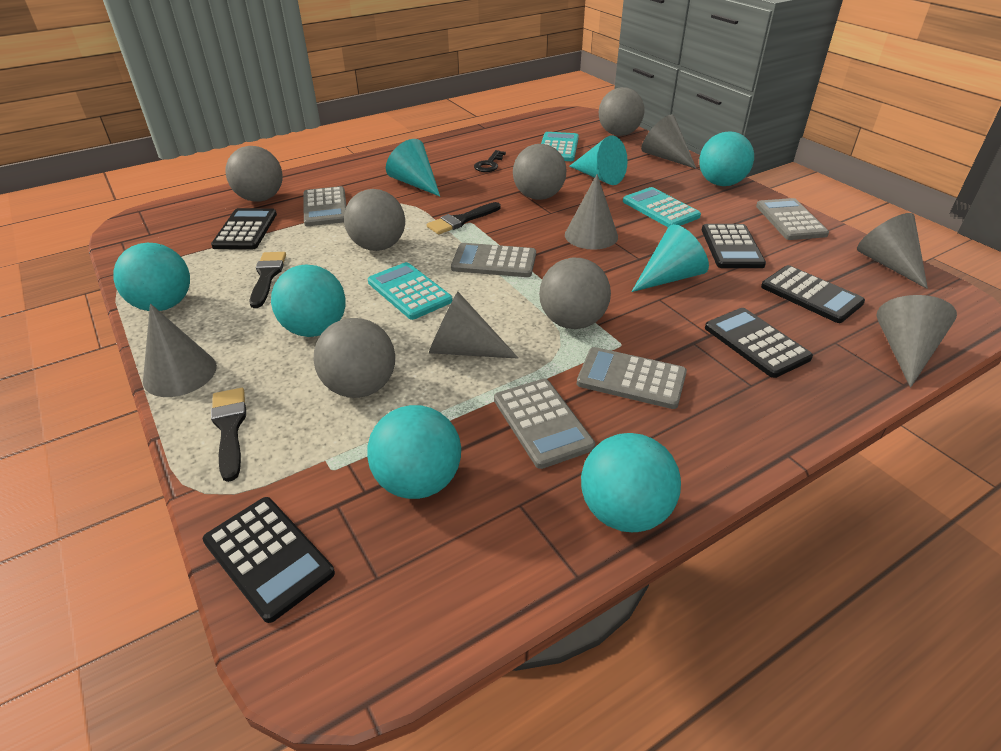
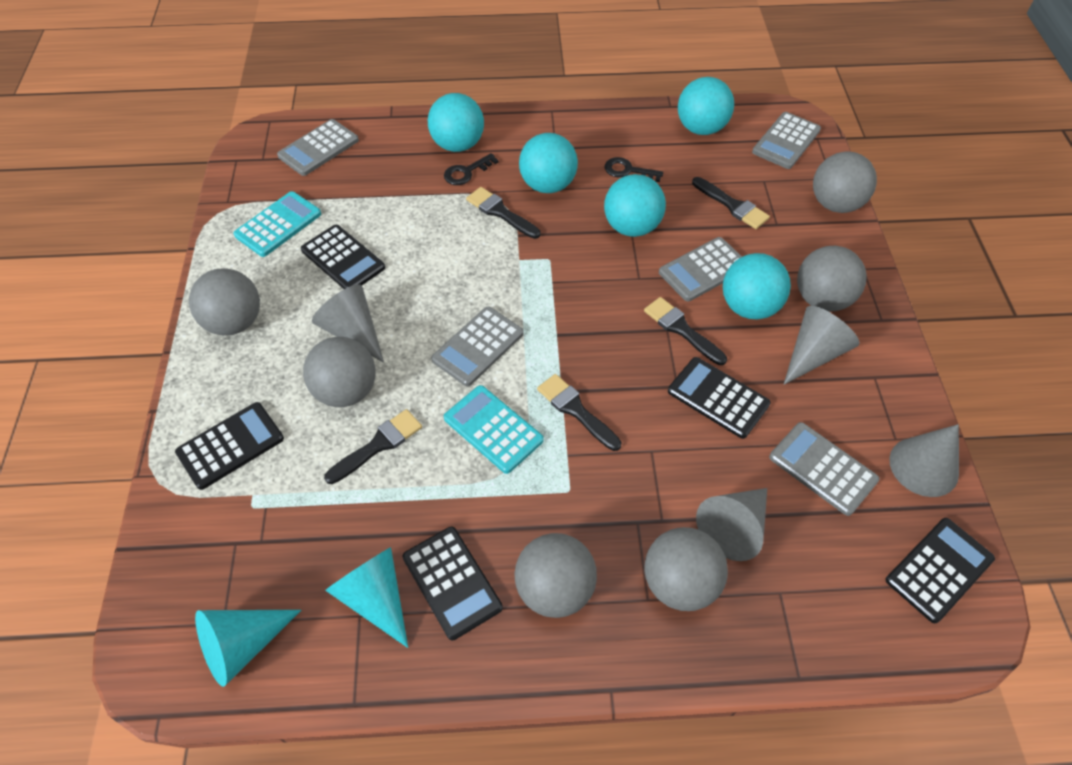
black brush: [211,388,246,482] [250,252,286,308] [427,202,501,235] = 3 -> [324,409,422,484] [466,187,540,239] [537,374,621,451] [644,297,727,365] [692,177,770,229] = 5
black key: [474,150,506,172] = 1 -> [444,153,499,185] [605,157,663,182] = 2
grey cone: [143,304,217,397] [429,292,519,359] [565,174,618,250] [641,115,696,169] [857,213,928,289] [876,295,957,388] = 6 -> [312,284,384,363] [696,488,767,561] [784,306,859,385] [889,424,959,497] = 4
turquoise calculator: [368,262,452,320] [541,132,579,161] [623,187,701,227] = 3 -> [233,191,321,257] [444,385,544,474] = 2
turquoise cone: [386,139,440,197] [570,135,628,185] [631,224,709,292] = 3 -> [195,610,301,687] [325,547,408,648] = 2

